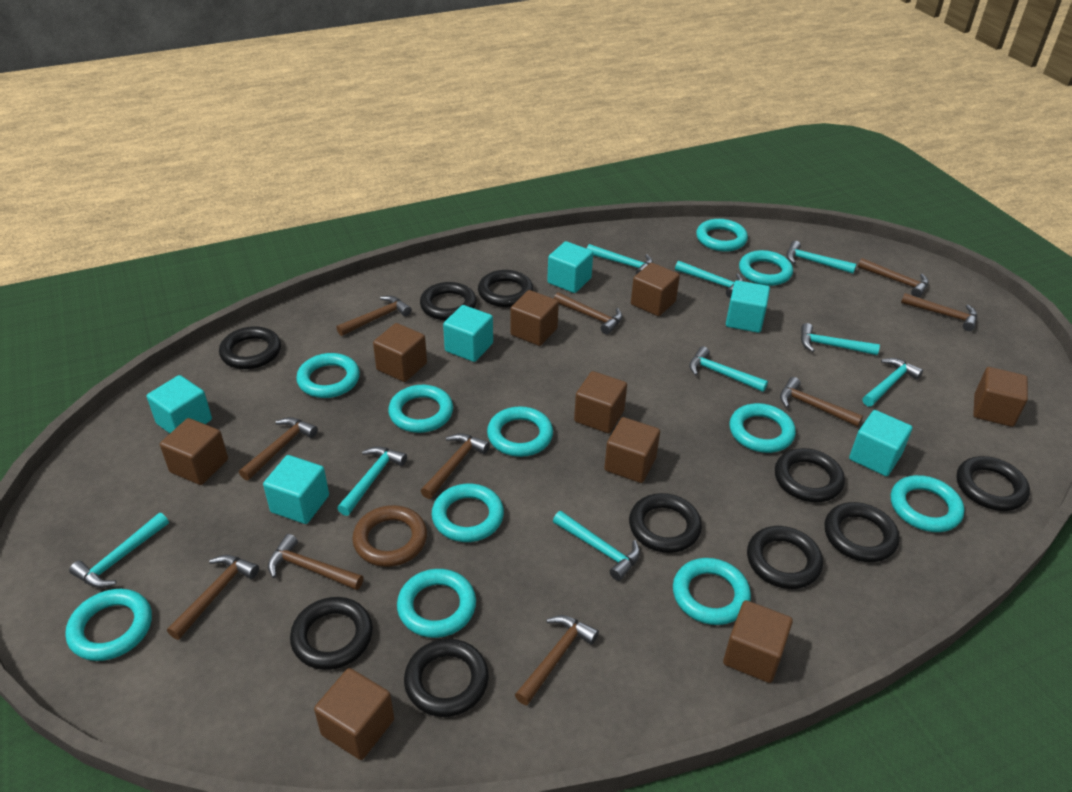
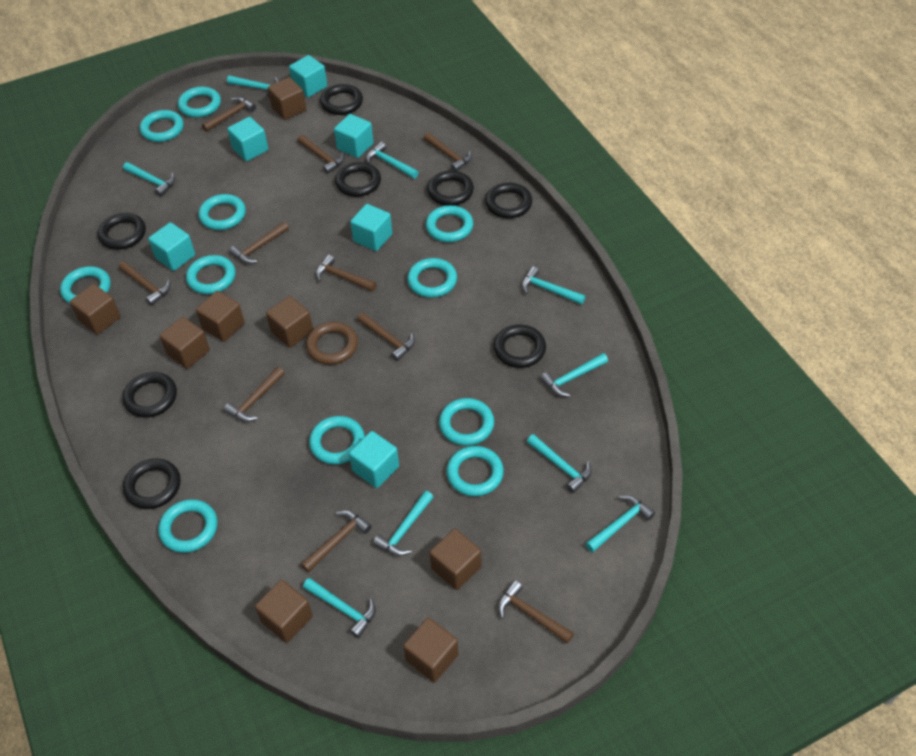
black ring: [219,326,281,369] [290,597,373,670] [404,639,489,717] [420,282,477,320] [478,270,533,307] [629,493,702,553] [747,526,823,589] [775,448,845,502] [824,502,899,562] [956,456,1030,511] = 10 -> [98,213,146,250] [122,372,177,418] [123,458,181,509] [320,84,363,115] [335,162,381,197] [427,171,474,206] [485,183,532,218] [494,324,546,368] = 8
brown cube: [160,418,228,485] [314,668,394,760] [373,323,427,382] [510,290,559,346] [574,371,627,433] [604,417,660,483] [631,263,680,316] [723,600,793,683] [973,367,1028,427] = 9 -> [70,284,121,335] [159,317,210,369] [196,291,245,342] [255,580,313,643] [266,296,313,348] [268,77,306,120] [403,618,459,682] [429,529,482,590] = 8

